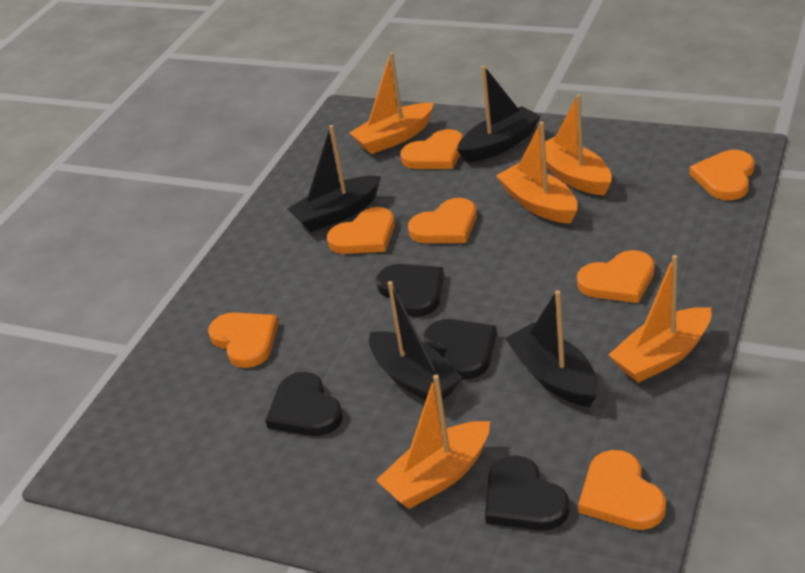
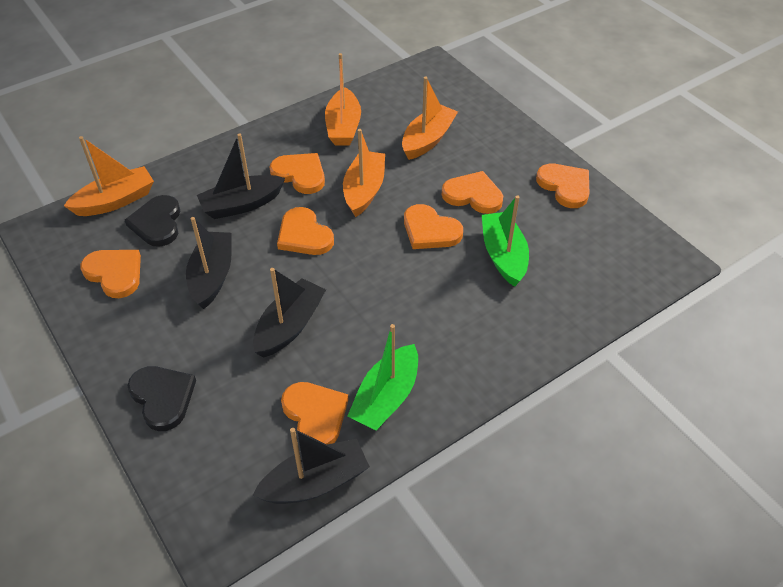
black heart: [265,372,343,436] [376,264,444,317] [424,319,497,379] [485,455,570,530] = 4 -> [125,195,180,247] [127,366,196,431] = 2
green boat: none = 0 -> [347,324,418,431] [482,195,529,287] = 2
orange boat: [349,52,434,154] [376,375,490,509] [496,121,577,224] [545,94,612,195] [608,255,711,383] = 5 -> [64,136,154,216] [325,53,361,146] [343,129,385,217] [402,77,458,160] = 4

